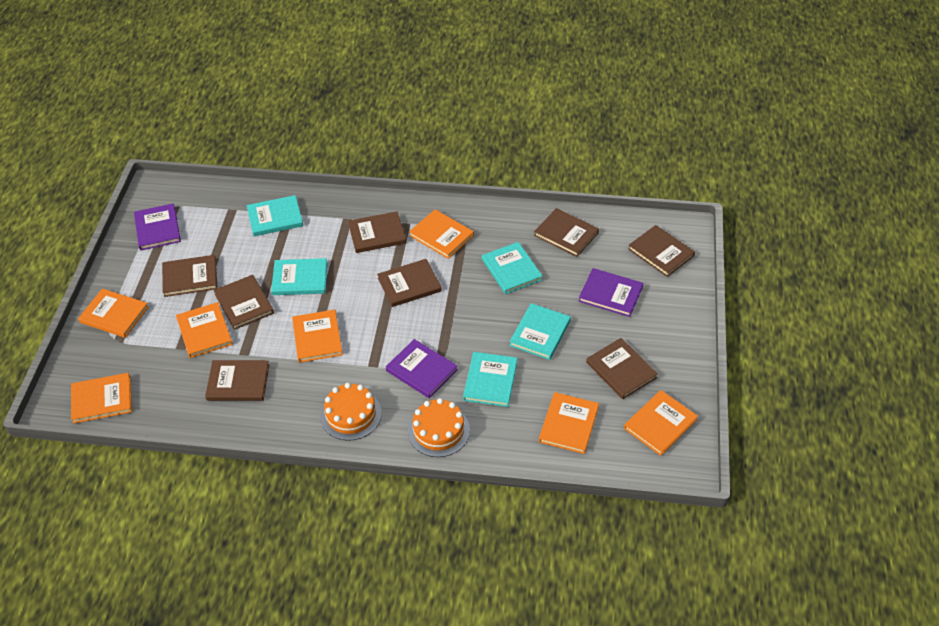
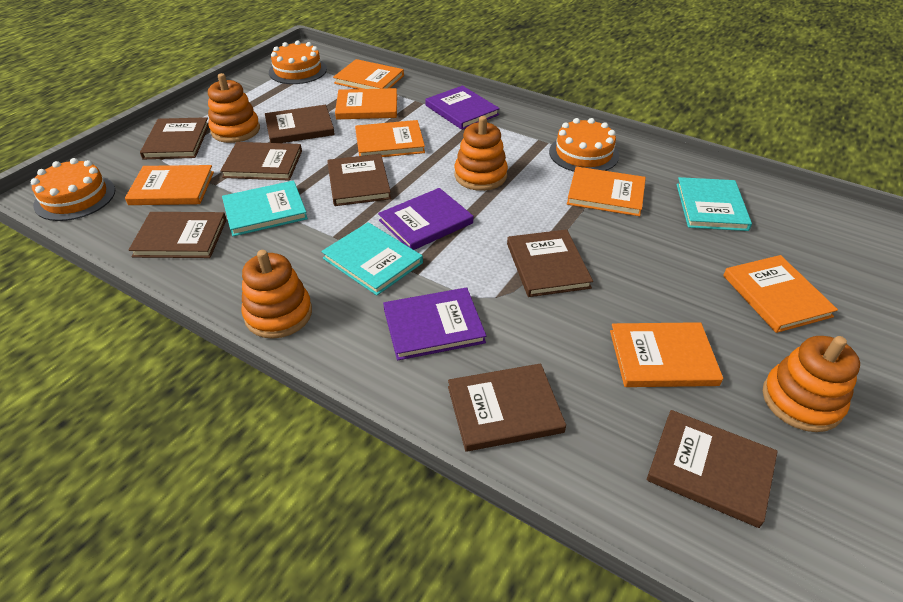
orange cake: [320,383,382,441] [408,398,470,457] = 2 -> [31,158,115,221] [269,40,327,84] [549,118,619,172] = 3
orange stacking toy: none = 0 -> [208,73,260,143] [241,250,312,339] [455,116,508,191] [763,336,860,432] = 4
turquoise book: [247,195,303,236] [271,258,327,295] [463,352,517,407] [482,242,543,294] [509,303,571,360] = 5 -> [222,180,308,236] [321,222,423,296] [676,177,752,231] = 3

